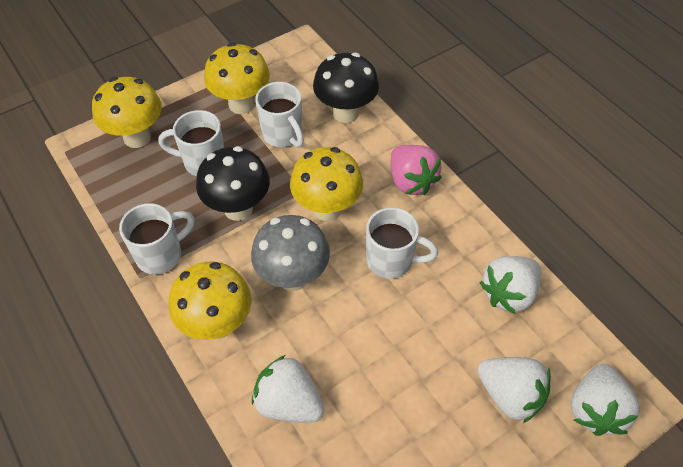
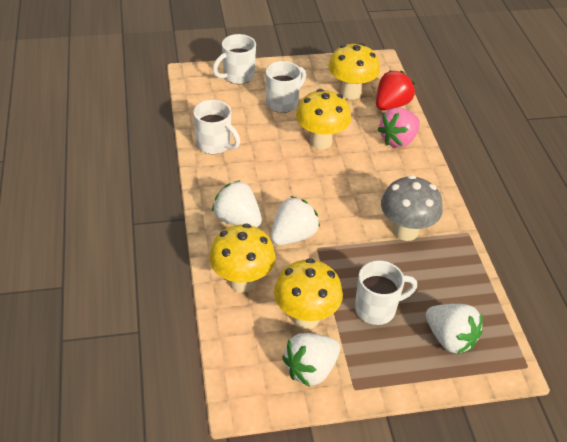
black mushroom: [196,146,270,221] [313,53,379,123] = 2 -> none = 0
red strawberry: none = 0 -> [376,70,415,111] = 1

